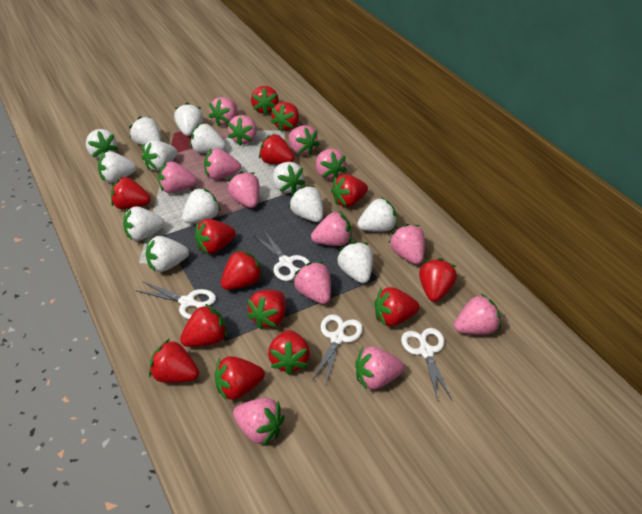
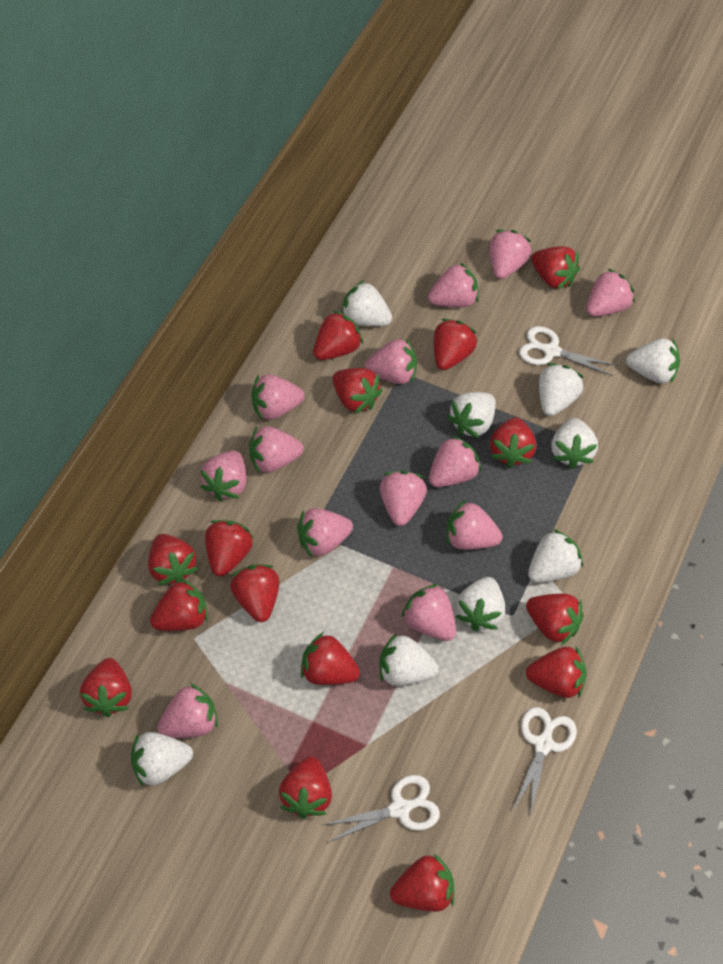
red strawberry: [111,176,151,210] [149,339,199,383] [180,304,228,347] [195,219,236,254] [215,356,265,401] [221,250,263,290] [246,290,286,329] [251,86,279,115] [259,134,294,164] [268,330,310,375] [271,102,299,132] [331,174,368,207] [374,287,420,326] [419,258,457,302] = 14 -> [80,658,132,717] [148,534,198,585] [150,579,208,631] [205,520,253,577] [230,564,279,622] [279,756,332,819] [301,632,360,685] [313,310,363,360] [332,368,383,414] [390,854,454,912] [434,319,478,370] [490,417,537,468] [526,594,584,645] [526,647,587,698] [531,246,580,290] = 15
white scissors: [135,281,216,319] [254,231,310,281] [312,314,363,383] [401,328,452,401] = 4 -> [323,775,440,843] [512,707,577,816] [519,326,618,376] = 3
white strawberry: [86,129,118,159] [98,151,136,183] [123,206,165,241] [129,116,161,145] [142,140,177,171] [146,236,189,272] [174,102,203,136] [182,187,221,223] [191,123,226,153] [273,162,305,194] [289,186,323,222] [337,241,373,283] [357,197,397,232] = 13 -> [131,732,193,787] [341,280,392,326] [380,633,438,686] [447,392,496,438] [456,577,505,631] [528,529,583,583] [539,363,584,416] [551,418,598,469] [626,338,680,384] = 9

